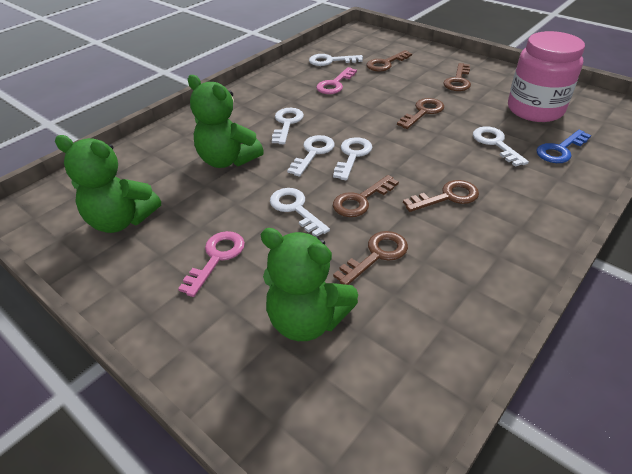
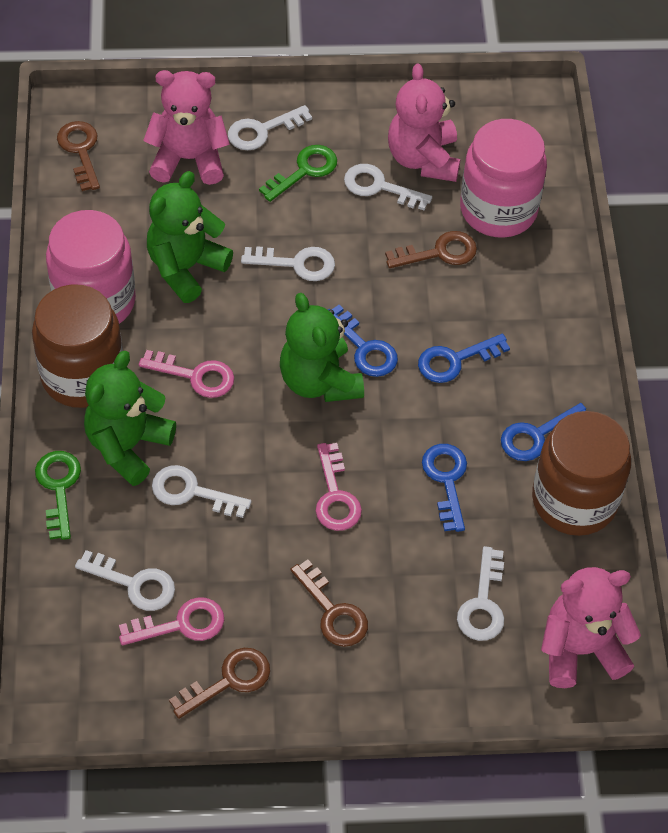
blue key: [536,130,591,163] = 1 -> [328,305,398,377] [418,334,510,383] [422,444,467,532] [501,403,586,461] = 4
brown jar: none = 0 -> [32,284,123,408] [532,411,631,536] = 2
brown key: [333,175,399,217] [333,231,408,285] [366,50,412,72] [397,98,444,129] [403,180,479,212] [443,63,471,91] = 6 -> [57,121,100,191] [169,648,270,719] [290,560,368,647] [385,231,477,268] = 4
green key: none = 0 -> [35,451,81,540] [259,145,337,202] = 2
pink jar: [508,31,585,122] = 1 -> [46,210,136,324] [460,119,547,238] = 2
pink key: [178,231,245,297] [316,67,357,94] = 2 -> [119,597,224,645] [139,350,234,398] [316,443,362,531] = 3
pink teddy bear: none = 0 -> [143,70,230,185] [388,63,460,182] [541,567,641,688] = 3

